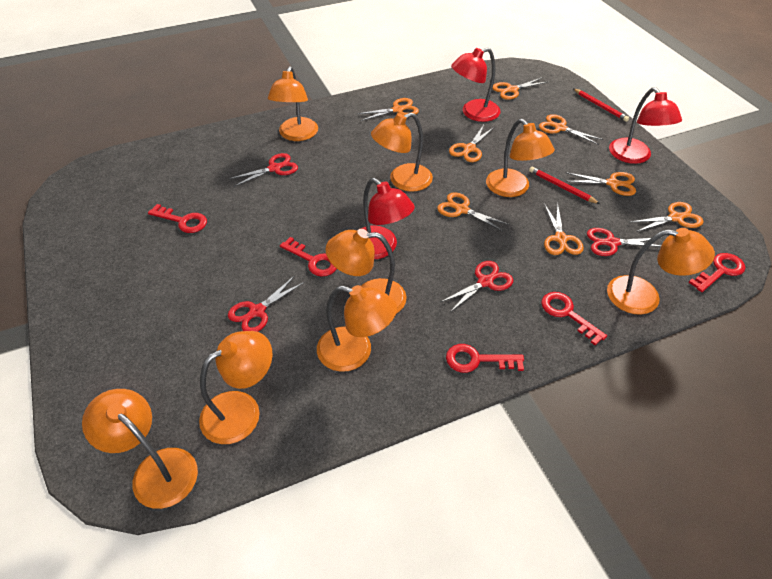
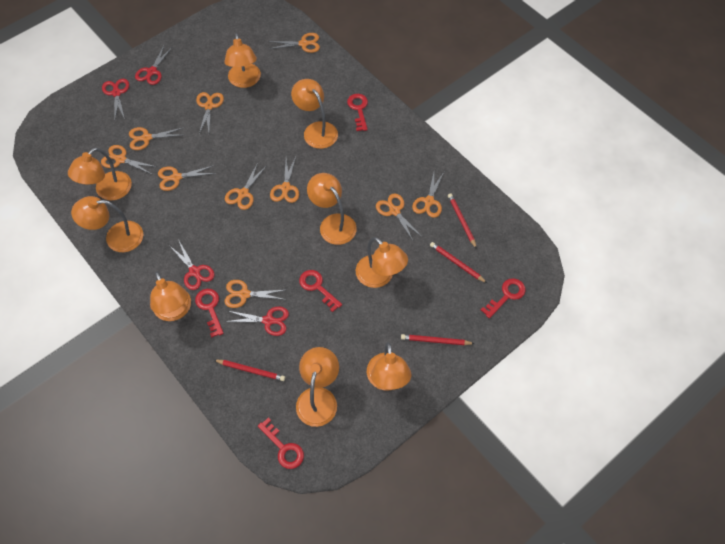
orange lamp: [82,389,198,509] [199,331,273,444] [268,66,318,141] [317,285,397,372] [326,229,406,314] [371,113,433,192] [486,119,555,197] [607,228,715,315] = 8 -> [68,147,132,200] [71,196,143,252] [150,271,191,321] [224,33,261,88] [291,79,338,149] [296,347,339,427] [307,173,357,245] [356,237,408,288] [367,342,411,390] = 9
orange scissors: [357,98,419,121] [437,192,509,231] [449,125,493,162] [492,77,547,100] [539,114,603,145] [544,203,584,255] [565,172,636,196] [631,202,703,232] = 8 -> [101,145,157,174] [129,127,183,150] [158,165,216,191] [196,92,224,134] [225,163,266,210] [225,280,286,308] [269,33,320,53] [270,157,299,203] [376,193,422,241] [412,172,444,218] = 10
red lamp: [361,178,415,259] [451,47,500,122] [609,87,682,164] = 3 -> none = 0
red pencil: [529,167,600,204] [573,88,629,122] = 2 -> [214,360,285,381] [401,334,475,345] [430,242,487,283] [448,193,477,249] = 4

